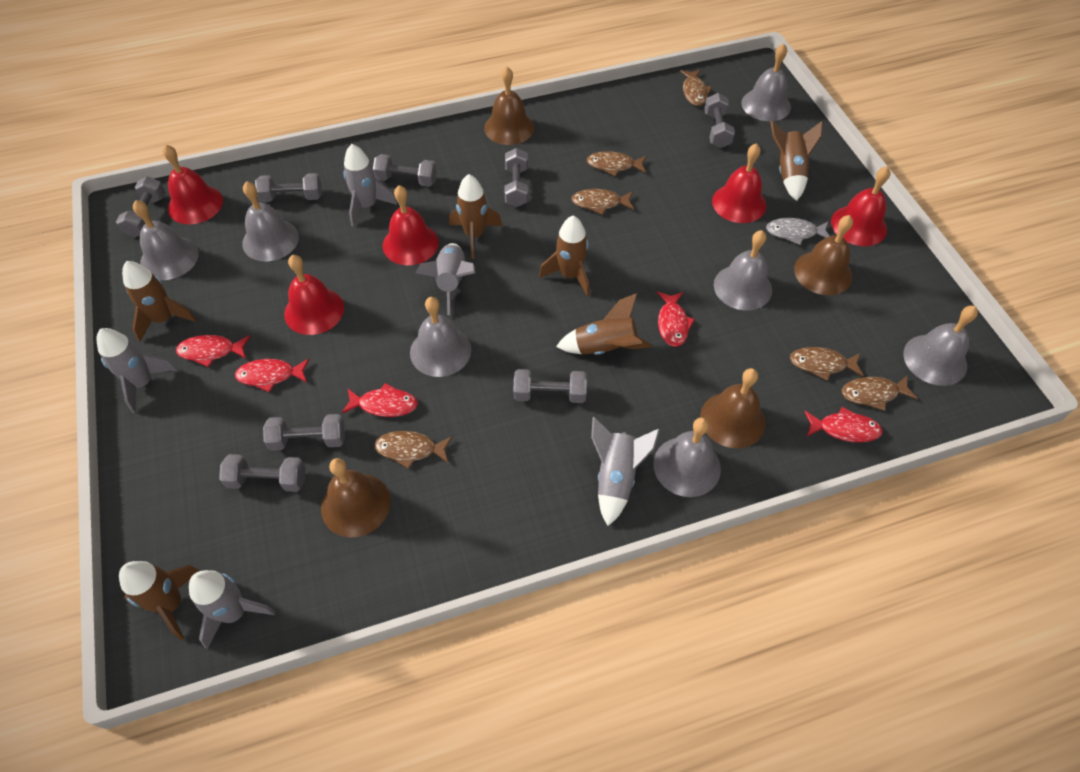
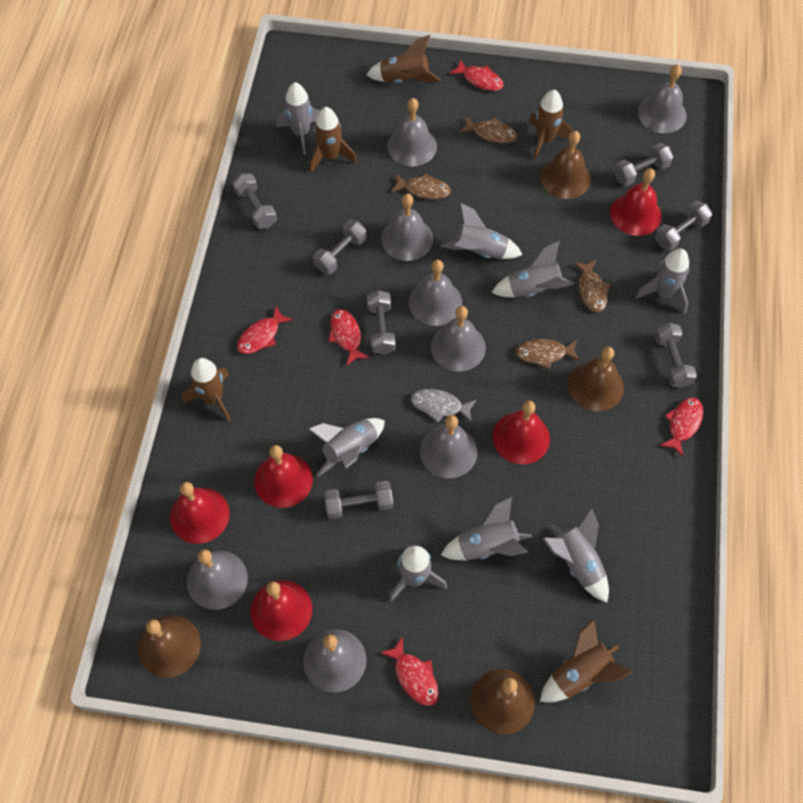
brown fish: [374,431,452,469] [571,189,634,215] [586,151,647,176] [680,70,712,106] [790,347,864,381] [842,376,918,411] = 6 -> [391,173,451,199] [459,116,517,143] [515,339,580,369] [573,259,611,312] = 4
brown rocket: [119,561,200,641] [122,261,197,342] [449,174,502,259] [539,215,590,297] [556,293,652,355] [770,121,823,201] = 6 -> [182,358,231,422] [310,107,357,173] [366,35,441,83] [528,89,572,160] [540,619,633,702] = 5
grey bell: [133,200,199,280] [242,181,299,262] [410,297,471,377] [653,417,721,497] [714,230,772,310] [741,43,791,121] [903,305,978,386] = 7 -> [187,550,248,610] [303,629,367,693] [381,194,433,261] [387,98,437,167] [409,260,462,326] [420,415,477,478] [431,306,486,372] [638,64,687,133] = 8
grey dumbbell: [116,176,166,237] [219,454,306,492] [255,173,322,202] [263,414,345,451] [373,154,437,187] [505,148,528,207] [513,369,587,403] [704,93,735,148] = 8 -> [232,174,277,229] [313,220,367,274] [324,481,393,519] [367,290,396,355] [614,143,673,186] [654,323,697,388] [655,201,712,251] = 7
grey rocket: [96,328,177,413] [189,570,275,649] [343,144,397,226] [415,243,475,315] [591,417,660,526] = 5 -> [276,82,320,155] [308,418,385,477] [389,544,447,602] [441,203,523,259] [441,497,532,560] [491,241,574,298] [543,509,609,602] [635,248,689,314] = 8

